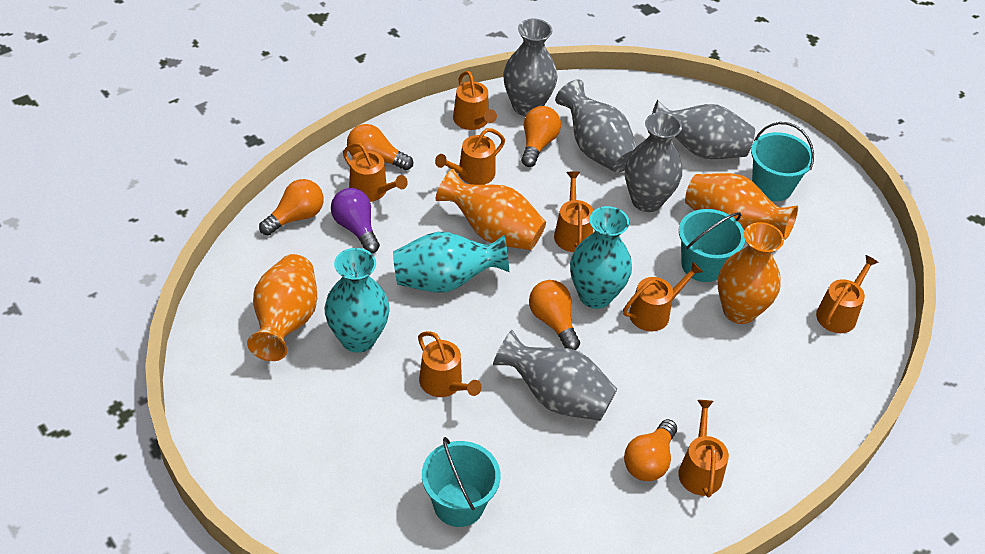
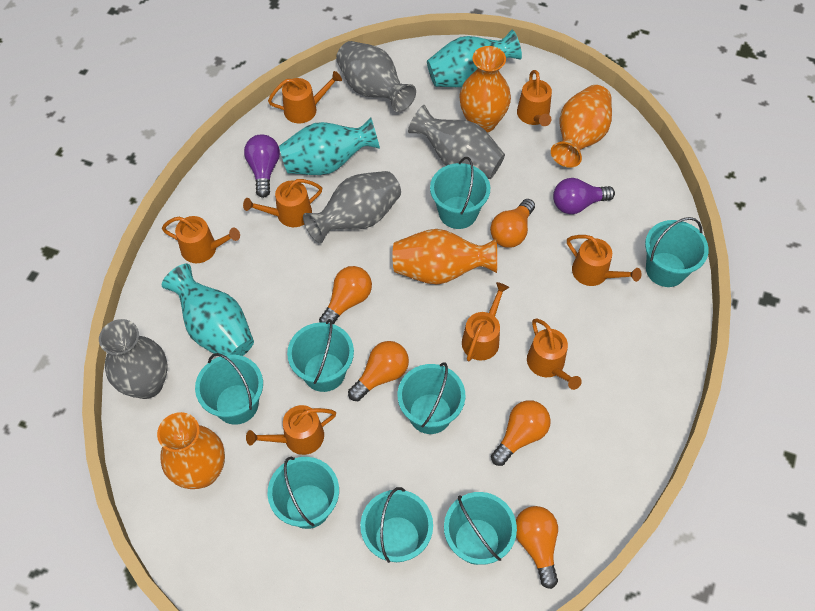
grey vase: [493,330,617,421] [503,19,557,116] [555,79,637,173] [625,112,682,212] [648,100,755,159] = 5 -> [99,319,168,399] [303,171,401,243] [336,41,416,112] [408,105,505,179] = 4
purple light bulb: [331,188,380,253] = 1 -> [244,135,280,198] [553,178,615,214] = 2
turquoise bucket: [422,437,501,527] [679,209,745,282] [751,122,814,201] = 3 -> [195,353,263,425] [268,457,339,529] [287,319,354,392] [360,487,433,563] [398,362,465,434] [430,157,490,229] [444,492,517,565] [645,217,709,287] = 8

